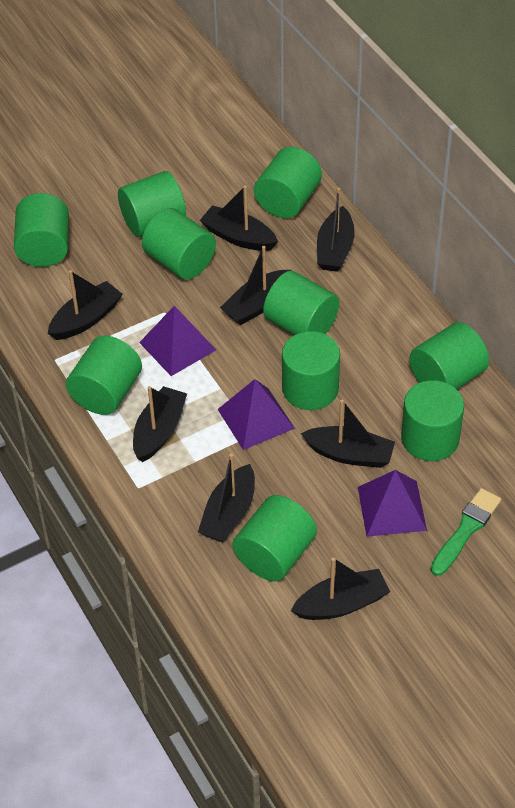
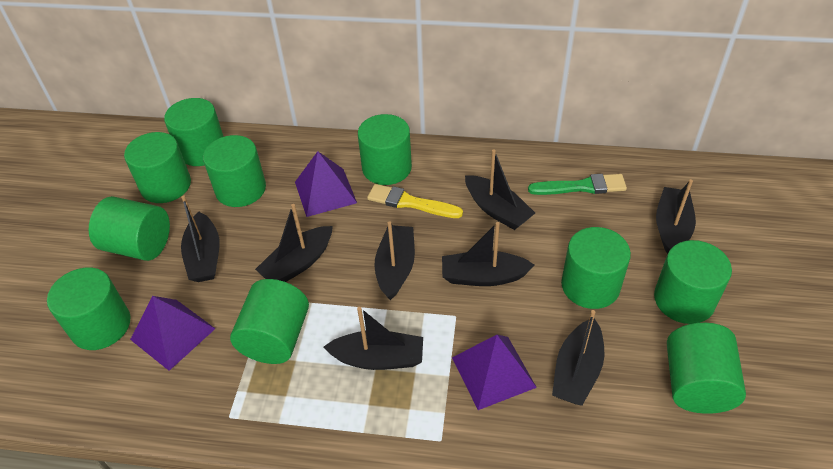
yellow brush: none = 0 -> [367,184,463,218] = 1

